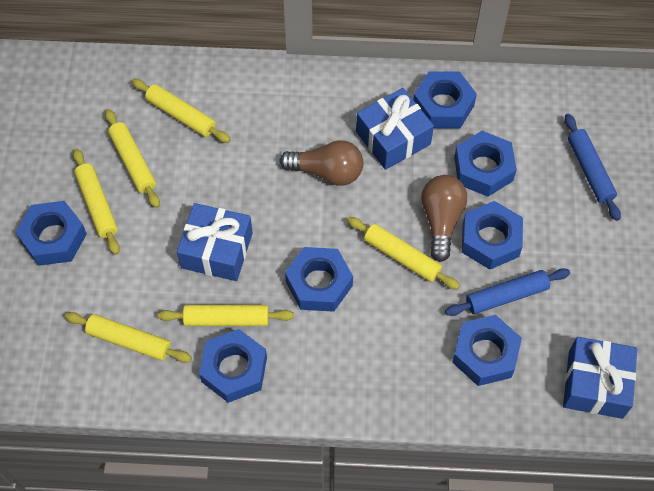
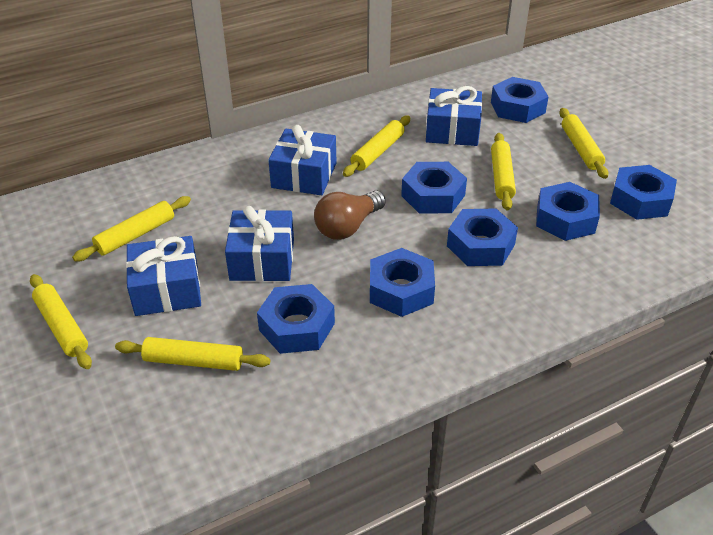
blue gift: [177,203,253,281] [356,88,434,170] [563,337,637,419] = 3 -> [126,236,201,316] [225,206,294,281] [268,125,337,195] [426,86,482,146] = 4
blue rolling pin: [445,268,570,316] [565,114,621,221] = 2 -> none = 0
brown light bulb: [279,140,363,186] [421,175,467,262] = 2 -> [314,191,386,240] = 1

